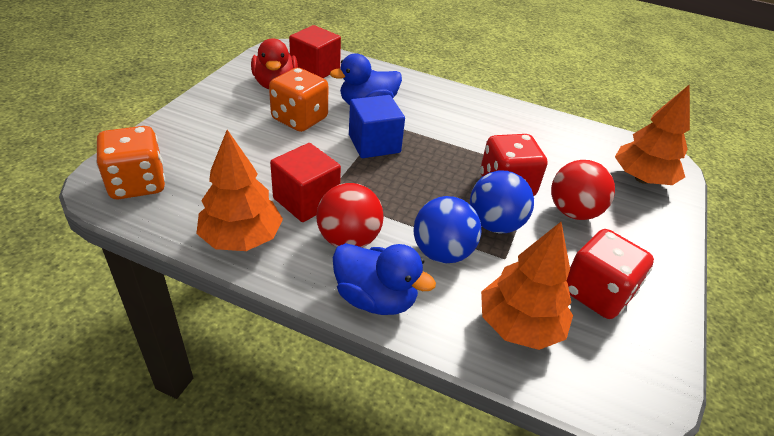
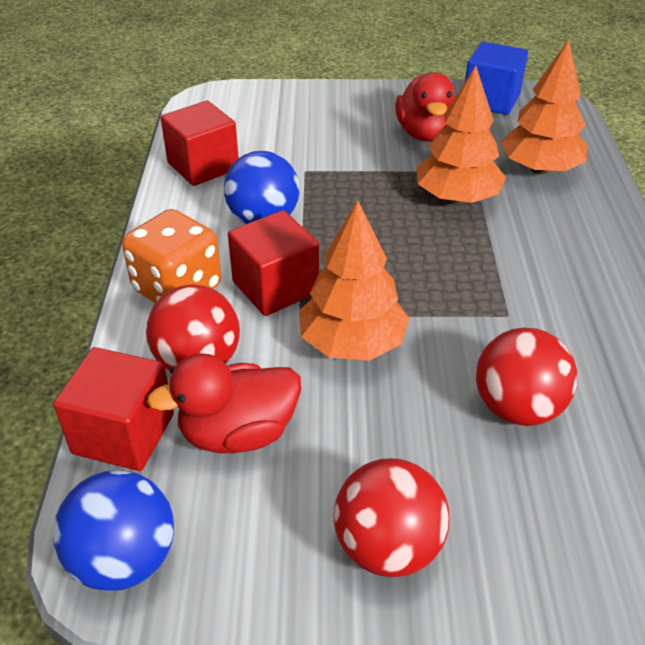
blue duck: [330,54,402,105] [333,243,436,315] = 2 -> none = 0
orange dice: [96,126,165,199] [269,68,328,132] = 2 -> [122,209,221,303] = 1
red ball: [316,183,384,248] [551,160,615,220] = 2 -> [146,284,240,371] [334,458,450,577] [476,328,577,426] = 3
red cube: [270,143,341,222] [289,25,341,78] = 2 -> [53,347,174,471] [161,101,239,186] [228,210,319,316] = 3
red dice: [480,134,547,196] [567,229,654,319] = 2 -> none = 0
red duck: [251,38,298,89] = 1 -> [147,353,301,453] [395,72,455,142] = 2

